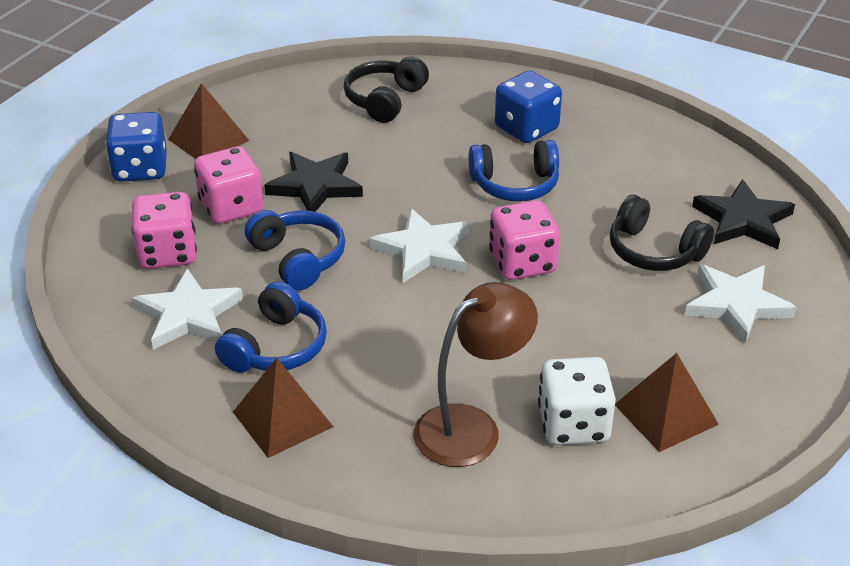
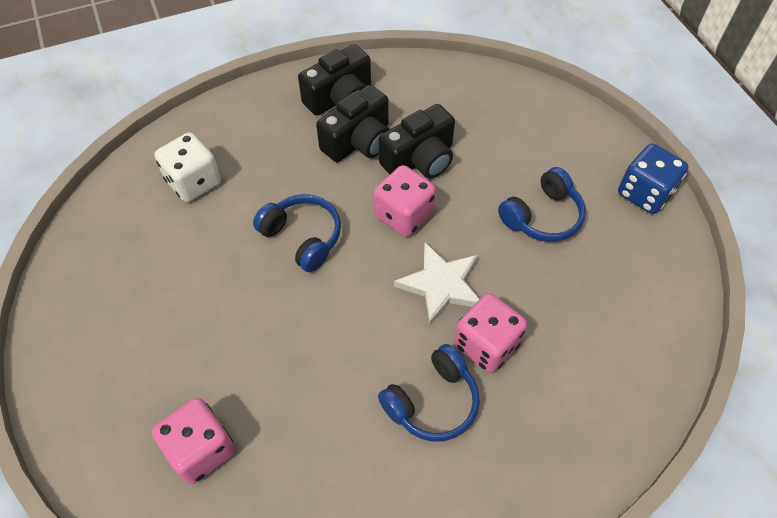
black camera: none = 0 -> [298,44,371,116] [316,85,390,162] [379,104,455,179] = 3
black headphones: [344,57,429,123] [610,195,714,271] = 2 -> none = 0
black star: [264,152,363,212] [692,179,795,249] = 2 -> none = 0
blue dice: [105,112,167,182] [495,71,562,143] = 2 -> [618,144,689,214] = 1
brown lamp: [413,282,538,467] = 1 -> none = 0
brown pyramid: [168,83,249,159] [233,358,334,458] [615,353,719,452] = 3 -> none = 0
white star: [132,268,243,350] [369,208,469,283] [685,264,797,344] = 3 -> [394,243,480,326] = 1

